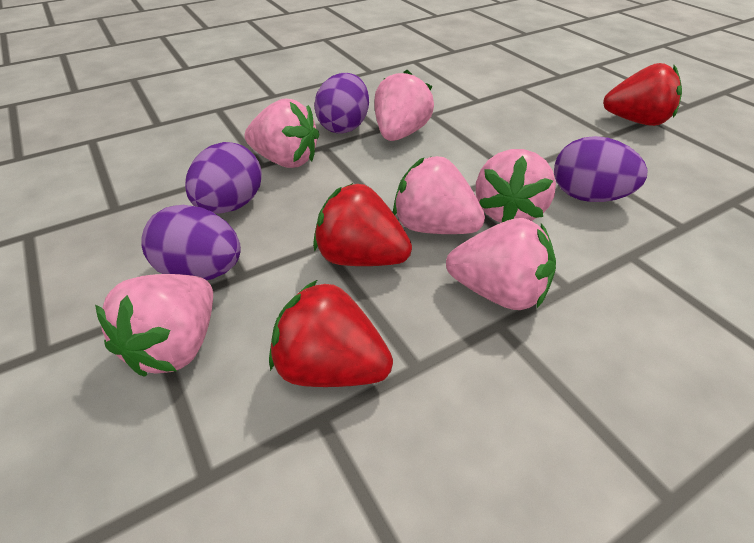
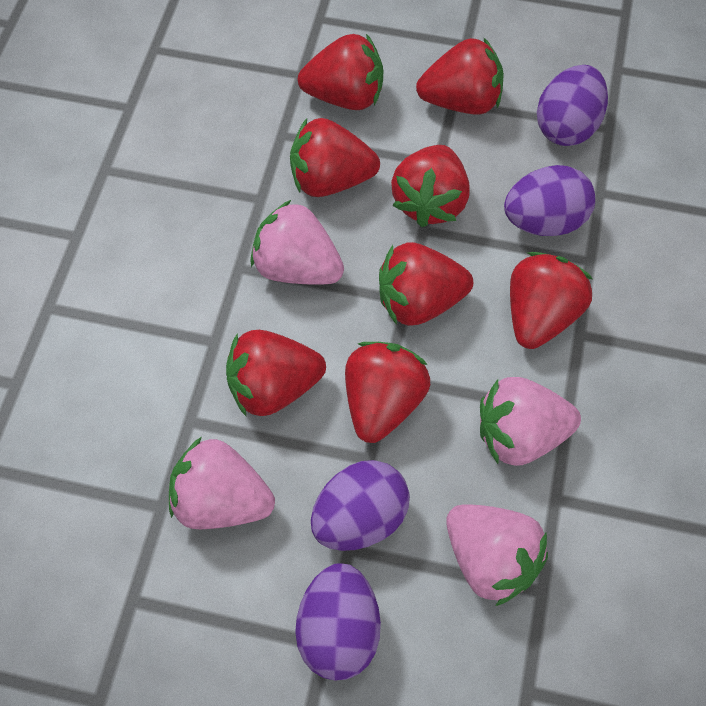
pink strawberry: [95,274,213,377] [244,99,319,168] [374,70,434,141] [393,156,485,234] [446,218,556,310] [476,149,556,223] = 6 -> [169,437,275,529] [250,200,344,285] [446,504,548,606] [480,377,581,466] = 4
red strawberry: [269,280,393,387] [313,183,412,266] [603,63,682,126] = 3 -> [226,330,326,416] [290,118,380,197] [298,34,383,110] [345,342,430,443] [379,242,473,326] [391,145,469,227] [416,37,504,115] [510,252,592,349] = 8

